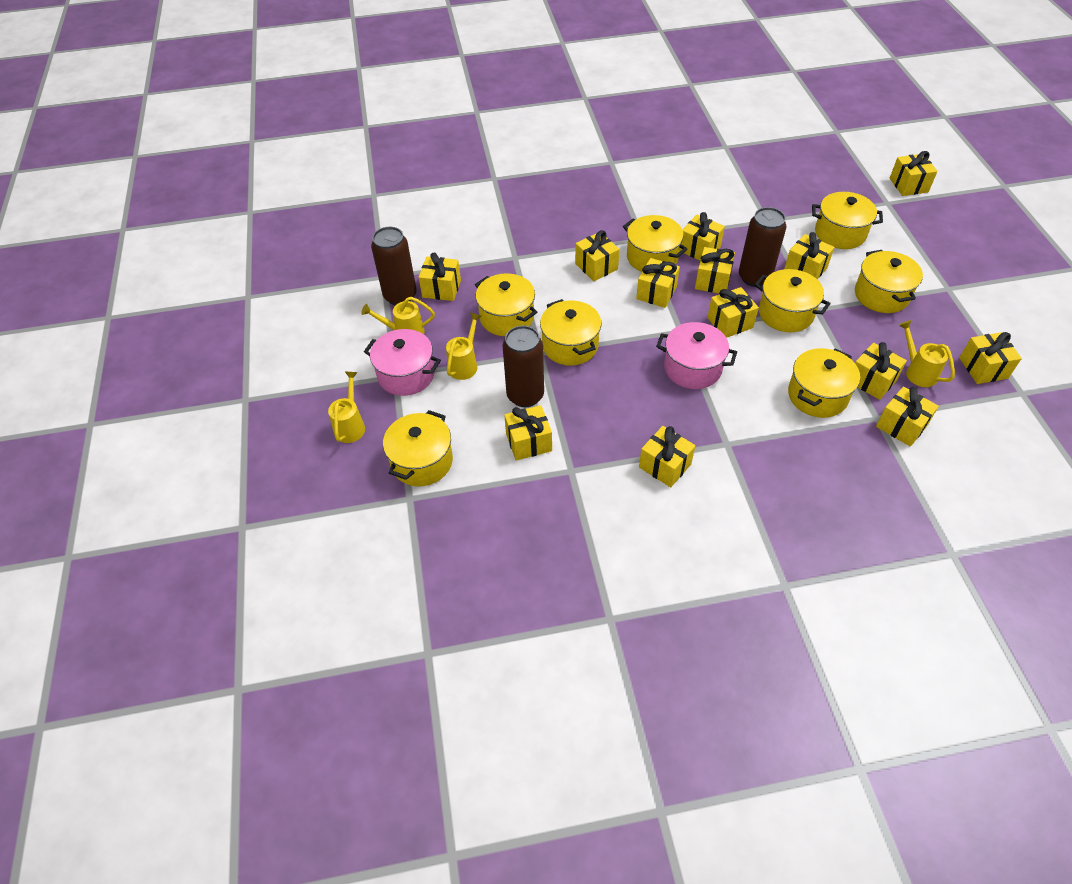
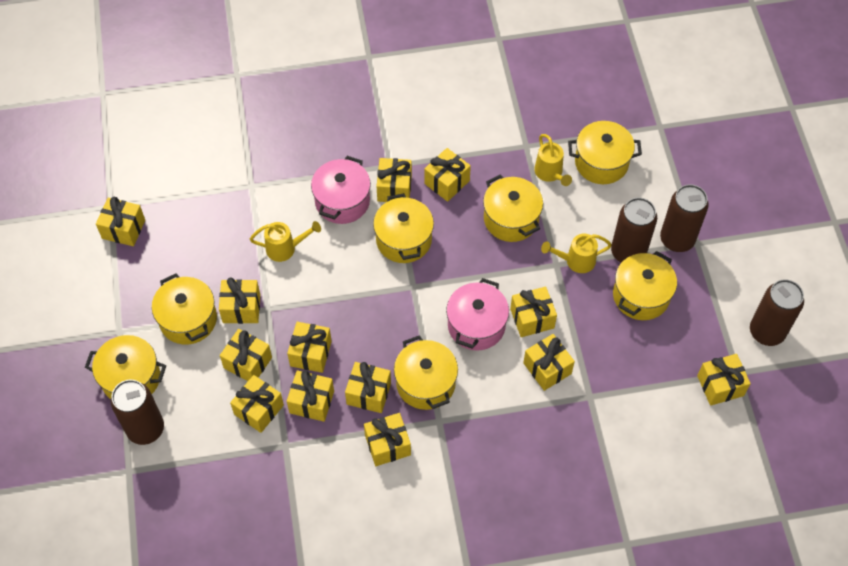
brown can: [371,227,417,305] [503,326,544,407] [739,207,786,287] = 3 -> [111,380,164,445] [611,198,657,263] [660,185,709,252] [750,279,804,346] = 4
yellow pot: [383,410,453,486] [475,273,537,336] [540,299,601,366] [623,215,687,272] [754,269,831,332] [788,348,860,418] [812,192,883,249] [855,250,923,313] = 8 -> [85,335,166,399] [152,274,217,345] [373,193,434,263] [394,335,458,410] [483,174,543,242] [568,121,642,184] [613,251,677,320] = 7
yellow watering can: [328,371,365,443] [361,297,435,334] [446,313,481,380] [899,320,955,387] = 4 -> [250,221,321,262] [534,134,572,186] [541,234,612,273] = 3

